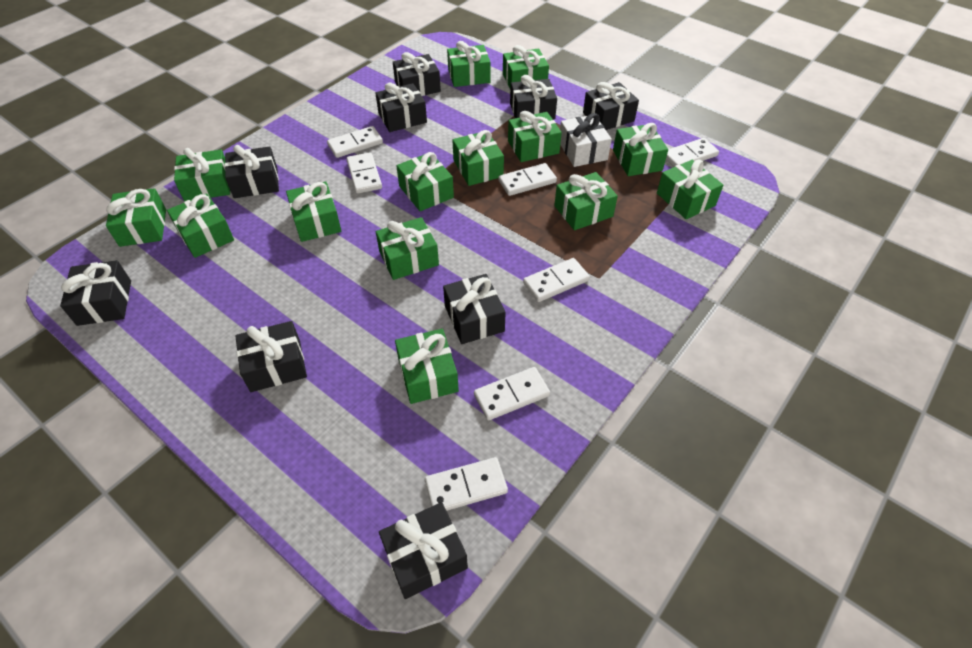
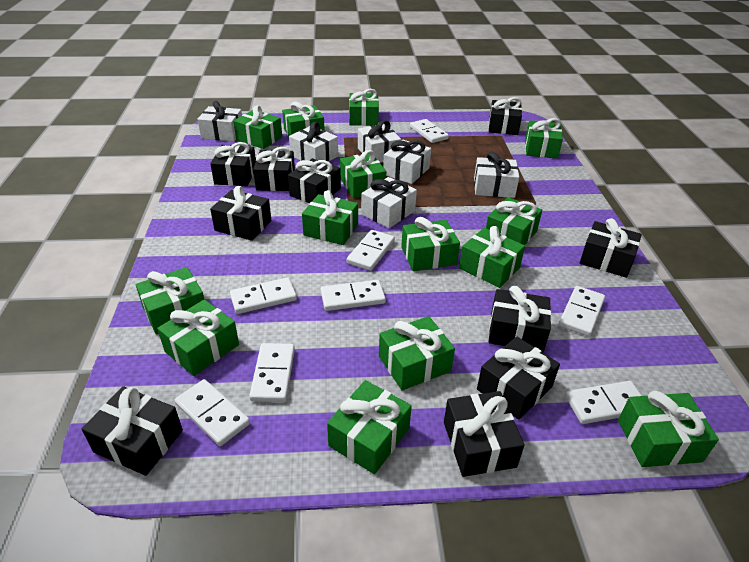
black gift: [60,260,131,326] [225,145,279,198] [235,321,307,392] [375,83,427,132] [379,502,468,599] [393,52,441,96] [443,274,506,344] [510,75,557,119] [583,82,639,130] = 9 -> [82,386,183,476] [210,142,256,186] [210,186,271,241] [253,147,295,191] [288,158,341,203] [444,391,525,477] [477,336,560,420] [489,97,522,135] [489,286,551,352] [580,218,642,278] = 10
white domino: [327,126,383,158] [347,152,382,194] [425,457,508,511] [474,367,550,421] [498,163,557,196] [523,258,590,302] [666,138,719,167] = 7 -> [174,379,250,446] [230,277,297,314] [249,343,295,402] [321,280,386,311] [347,230,395,271] [410,119,449,143] [559,286,605,336] [565,381,642,424] = 8
white gift: [560,113,612,167] = 1 -> [197,101,242,142] [289,122,338,162] [358,120,401,163] [361,177,417,228] [383,140,431,184] [474,152,519,198] = 6

